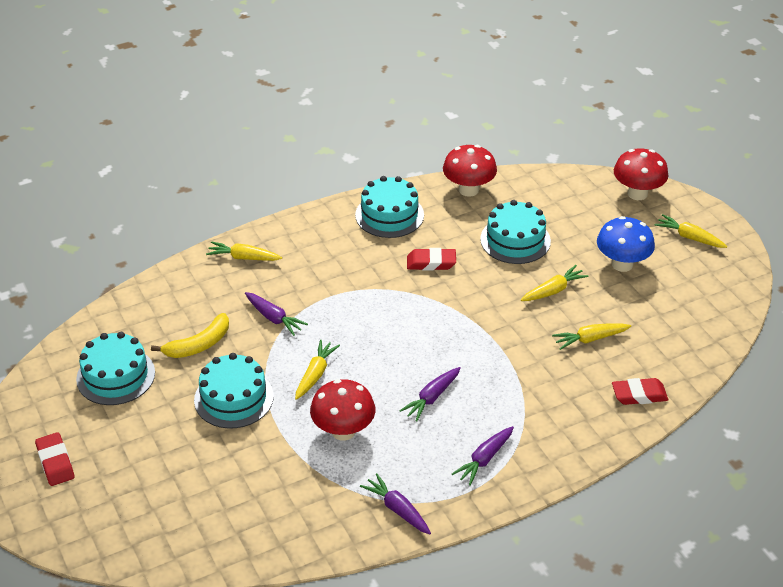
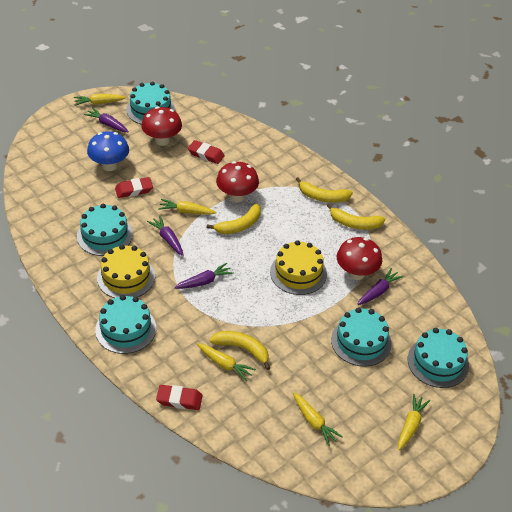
turquoise cake: [76,332,155,405] [194,353,274,429] [355,176,424,238] [480,200,551,264] = 4 -> [77,204,133,256] [95,295,156,354] [126,81,175,125] [331,307,392,366] [408,328,469,388] = 5
yellow banana: [151,313,229,358] = 1 -> [207,204,261,234] [210,331,270,370] [296,177,353,203] [326,203,386,230] = 4
yellow cake: none = 0 -> [97,245,155,298] [270,240,327,295] = 2

